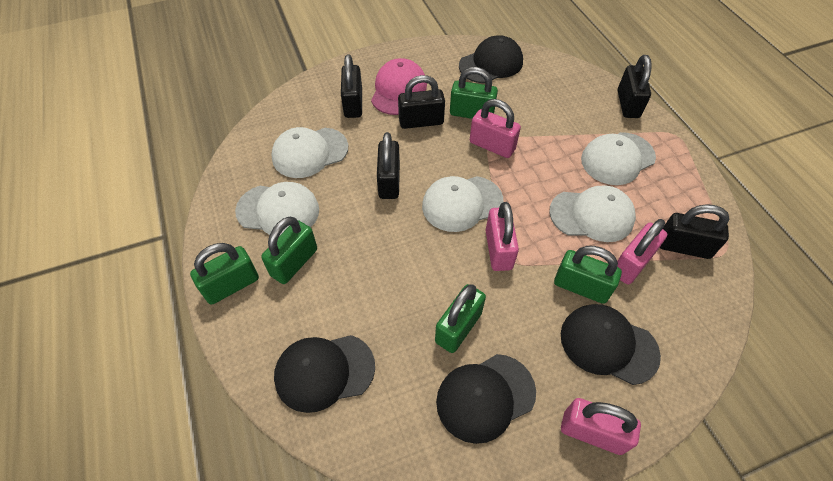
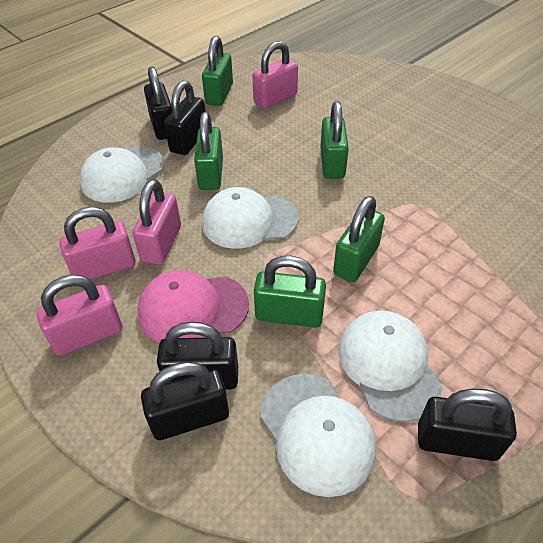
black cap: [274,335,375,413] [436,354,536,444] [459,35,523,83] [561,304,661,385] = 4 -> none = 0
white cap: [235,182,319,236] [271,127,348,178] [422,176,503,232] [549,186,636,242] [581,132,656,185] = 5 -> [80,146,164,203] [202,187,298,249] [260,374,376,497] [338,311,443,422] = 4

